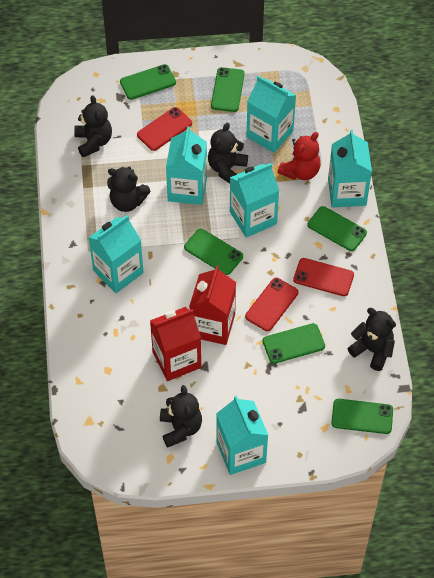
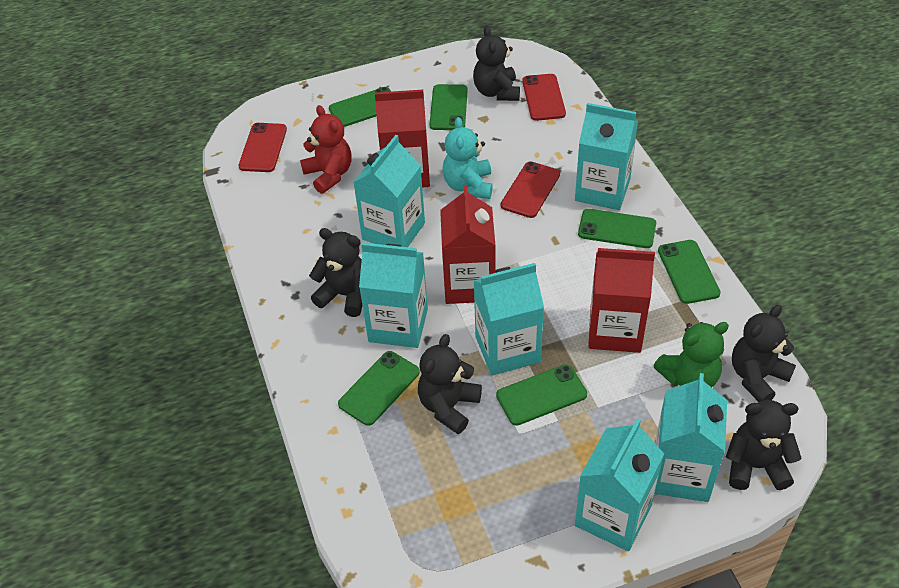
green teddy bear: none = 0 -> [654,322,729,387] = 1
red carton: [150,307,201,381] [189,265,236,345] = 2 -> [375,89,430,188] [440,185,496,304] [588,248,655,353] = 3
turquoise teddy bear: none = 0 -> [442,117,493,199] = 1

